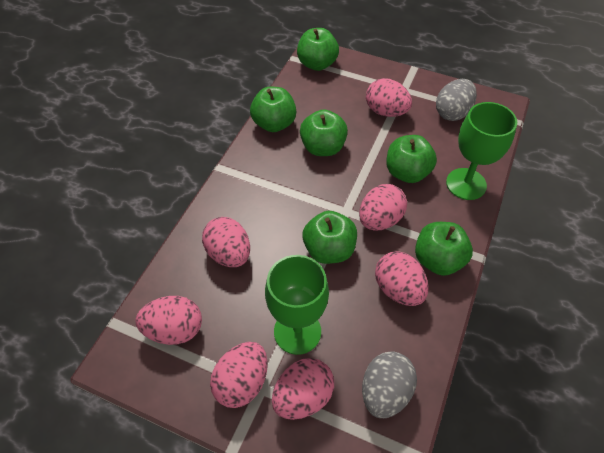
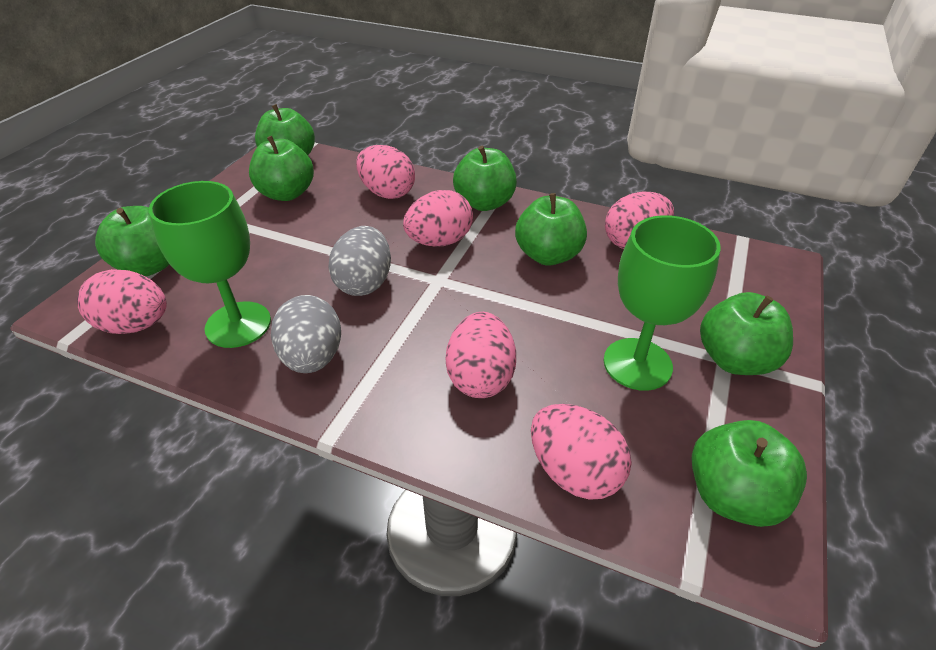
green apple: [250,87,296,132] [297,28,339,71] [300,109,348,156] [303,211,357,264] [386,135,437,183] [415,222,473,276] = 6 -> [95,206,169,277] [249,136,314,201] [255,104,315,155] [453,146,517,211] [515,193,587,266] [692,420,807,527] [700,292,793,375] = 7
pink egg: [136,296,202,345] [202,217,250,267] [210,342,268,408] [272,358,334,420] [359,184,407,230] [366,78,412,117] [375,251,429,306] = 7 -> [77,269,167,334] [356,145,415,199] [403,190,473,247] [446,312,516,398] [531,404,632,500] [605,192,674,249] = 6

